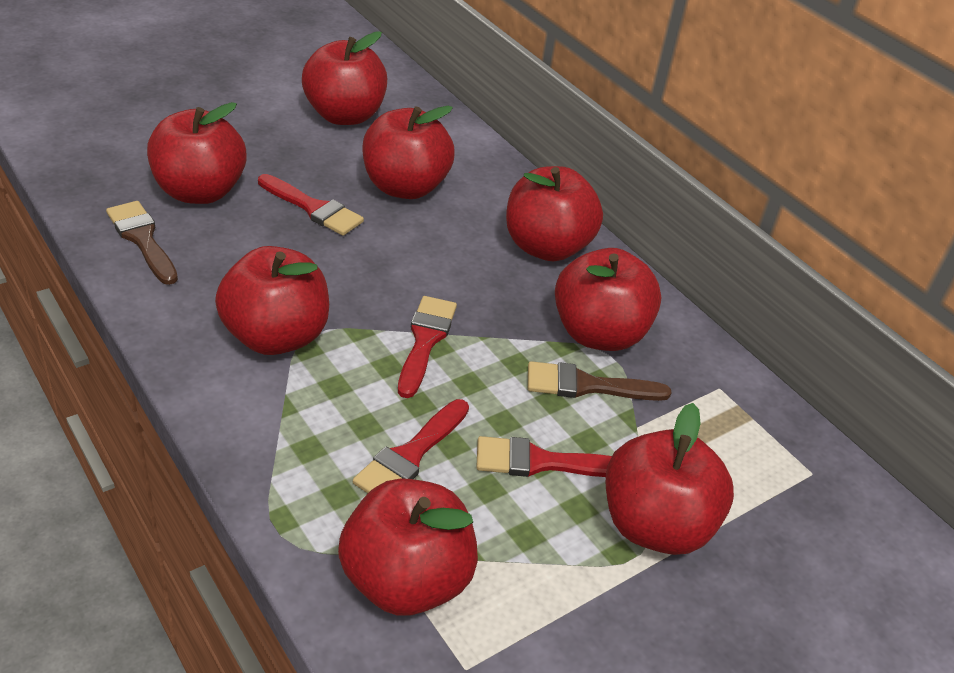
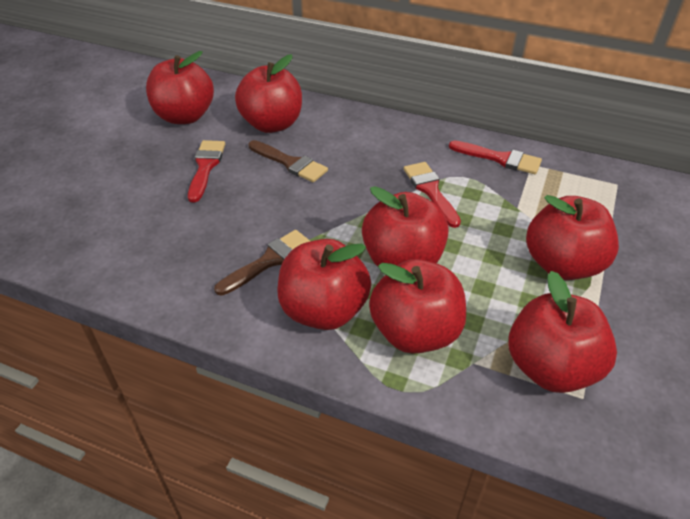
red apple: [147,102,247,204] [215,246,329,355] [302,31,387,125] [338,478,478,616] [362,106,455,199] [506,166,603,261] [555,248,661,351] [606,403,734,555] = 8 -> [146,51,214,124] [235,54,302,133] [277,239,371,330] [362,186,449,267] [369,259,466,354] [509,271,617,393] [526,195,619,280] = 7
red brush: [258,174,364,236] [353,399,469,493] [398,296,457,398] [476,436,612,477] = 4 -> [188,140,225,202] [404,162,461,228] [449,141,542,174] = 3

